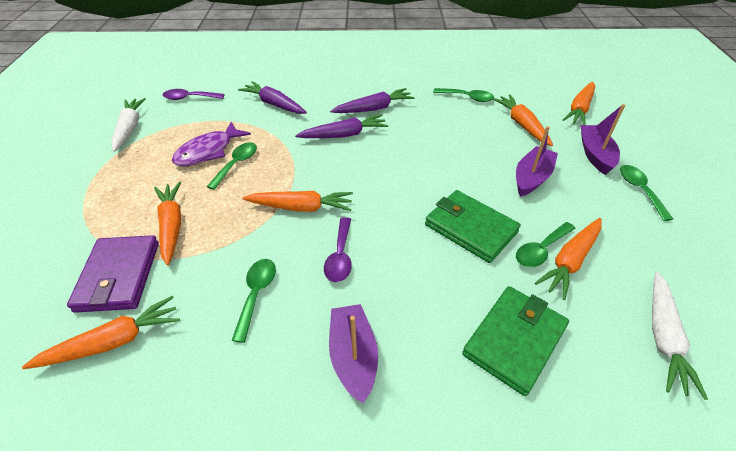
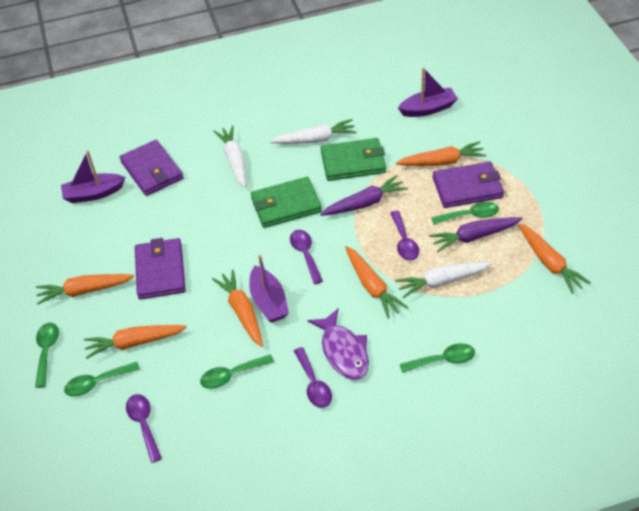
purple carrot: [238,81,307,114] [295,114,389,138] [330,88,415,113] = 3 -> [320,175,408,216] [429,217,523,252] = 2
purple spoon: [163,89,224,100] [324,217,352,282] = 2 -> [126,394,162,463] [290,230,323,284] [294,347,332,408] [390,211,419,261] = 4
purple wallet: [67,235,159,313] = 1 -> [120,140,184,196] [135,238,186,300] [432,161,504,208] = 3
white carrot: [111,98,146,152] [652,271,708,400] = 2 -> [213,126,246,188] [269,119,357,144] [395,262,493,298] = 3

